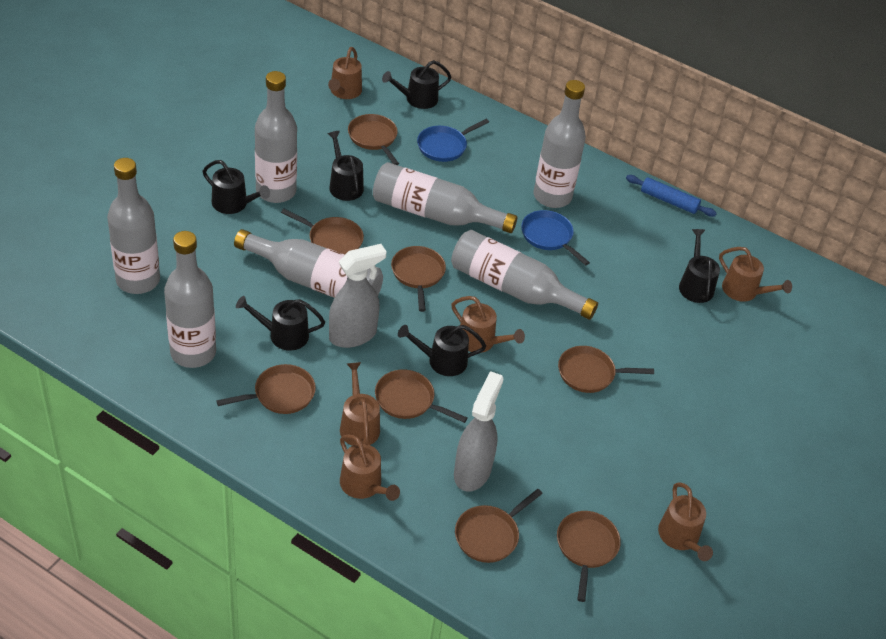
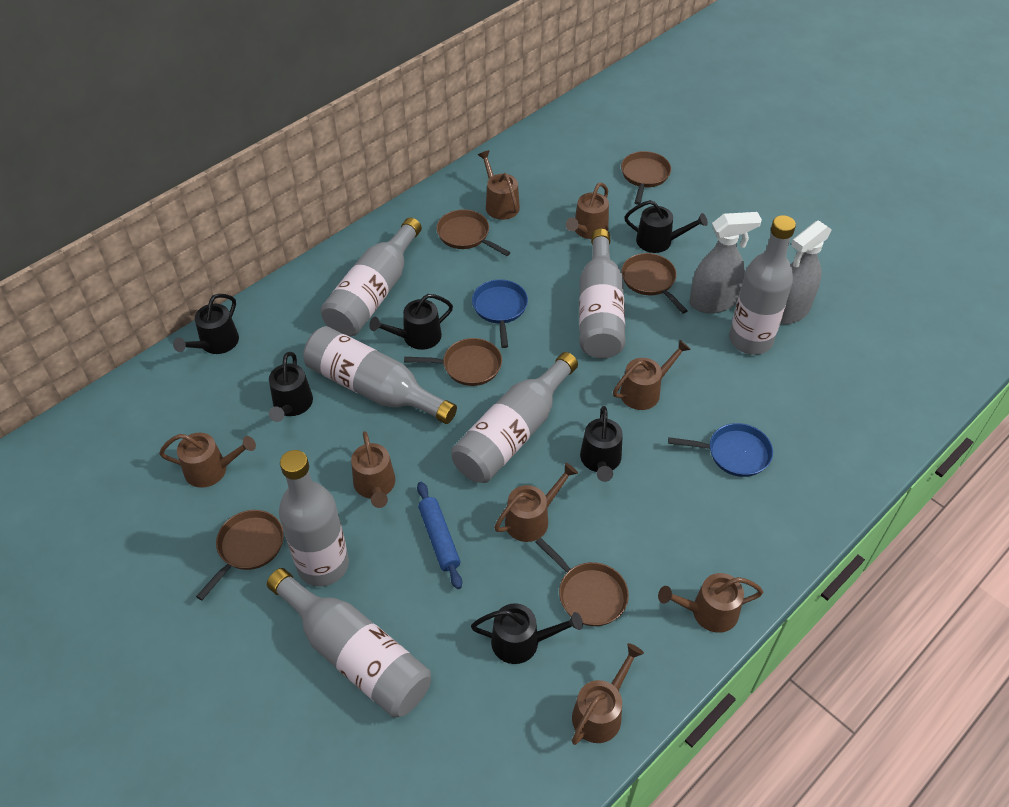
brown pan: [217,364,316,414] [281,209,364,255] [348,114,399,165] [375,369,467,423] [391,246,446,312] [455,489,543,563] [557,511,621,602] [558,346,654,393] = 8 -> [196,510,284,600] [404,338,502,386] [437,209,511,256] [535,537,629,626] [621,151,671,205] [621,253,688,314] = 6
brown watering can: [328,47,362,99] [340,362,380,446] [340,434,400,501] [451,296,525,353] [658,482,713,561] [719,247,792,302] = 6 -> [159,433,256,488] [351,431,395,508] [478,150,520,220] [494,463,578,542] [566,183,609,239] [572,643,644,745] [613,340,691,410] [658,573,763,633] = 8

